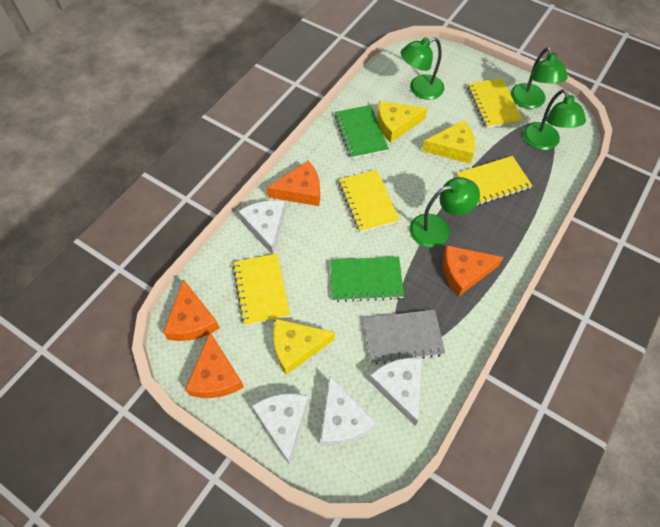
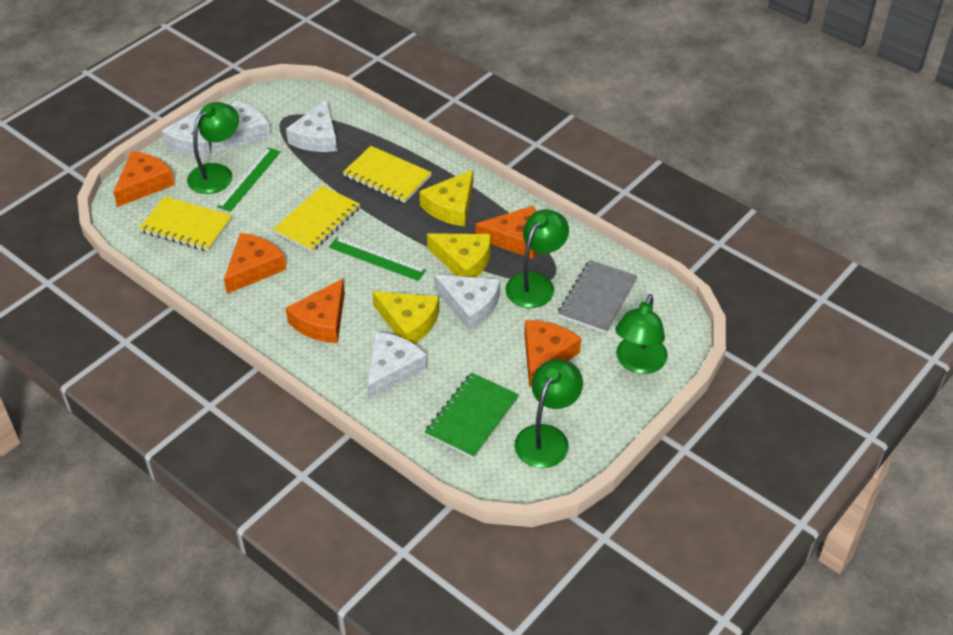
green notebook: [330,257,404,302] [334,105,389,159] = 2 -> [425,372,519,459] = 1
green ruler: none = 0 -> [217,147,281,212] [329,237,426,281] = 2
orange cheese: [163,279,220,341] [185,332,244,398] [267,161,320,206] [443,245,503,297] = 4 -> [113,151,175,207] [224,233,287,294] [286,279,345,343] [476,206,536,259] [525,320,581,387] = 5
white cheese: [238,200,286,254] [252,393,309,465] [320,376,376,446] [369,358,422,426] = 4 -> [161,108,212,157] [212,101,271,152] [286,99,337,152] [367,332,427,400] [434,274,500,331] = 5
yellow notebook: [233,253,290,326] [339,170,400,233] [456,156,533,206] [468,78,523,128] = 4 -> [139,196,232,251] [273,185,360,252] [343,146,432,203] = 3

